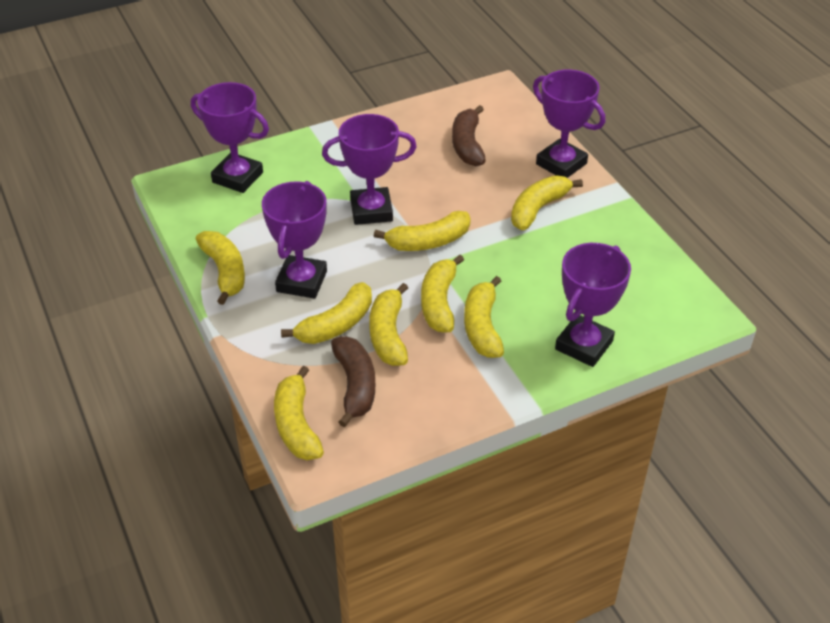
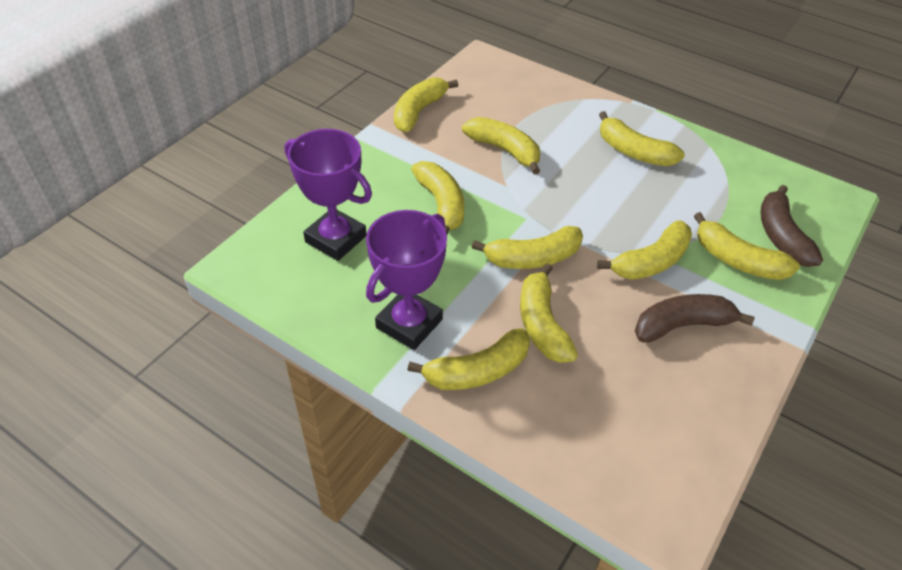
purple trophy: [191,82,269,193] [262,181,327,299] [322,114,417,225] [533,70,605,178] [555,243,631,367] = 5 -> [285,129,372,261] [366,210,447,350] = 2
yellow banana: [196,231,245,305] [274,366,324,460] [281,282,372,344] [369,283,408,366] [374,211,471,251] [421,255,464,333] [464,276,504,358] [511,176,583,230] = 8 -> [394,77,458,132] [407,328,530,390] [411,161,465,234] [462,117,540,174] [472,226,583,269] [520,263,578,363] [597,221,692,280] [599,111,685,166] [694,212,800,280] = 9

